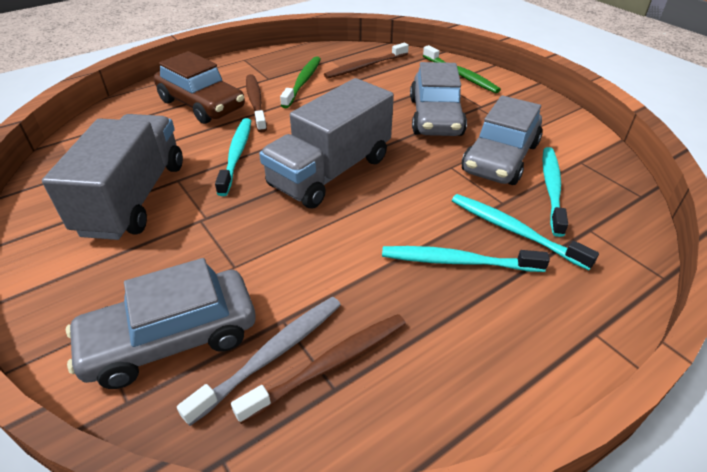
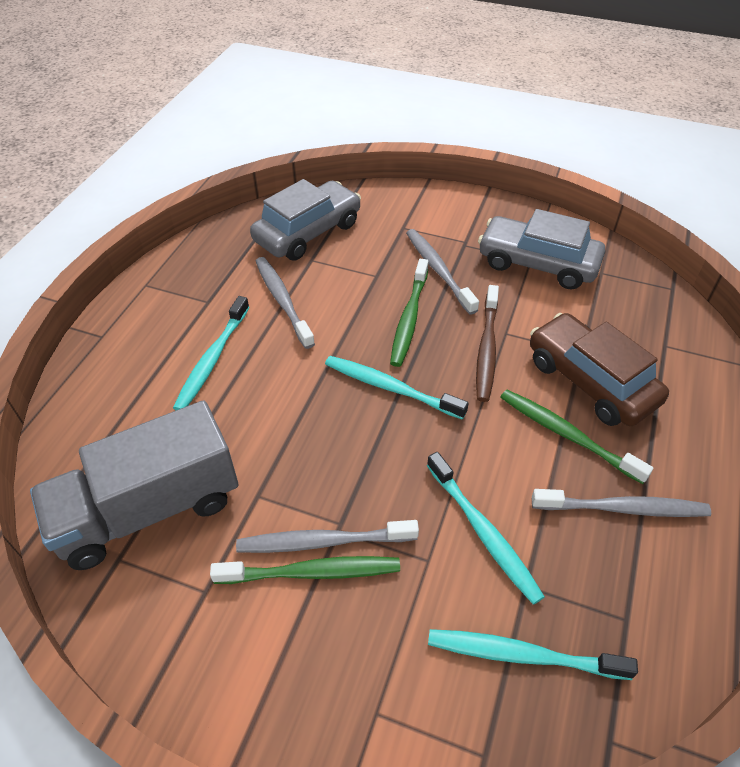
brown toothbrush: [231,314,406,424] [246,74,267,133] [324,43,409,79] = 3 -> [476,285,499,402] = 1
green toothbrush: [280,56,321,108] [423,45,501,93] = 2 -> [210,556,400,584] [390,259,429,367] [500,389,653,484] = 3
grey car: [66,258,256,389] [410,62,467,136] [462,95,542,185] = 3 -> [250,179,361,261] [478,209,605,290] = 2
grey toothbrush: [177,297,341,426] = 1 -> [236,520,419,553] [256,257,315,349] [406,229,479,315] [532,489,711,517] = 4
grey truck: [42,114,183,240] [259,78,394,208] = 2 -> [30,400,238,570] = 1

